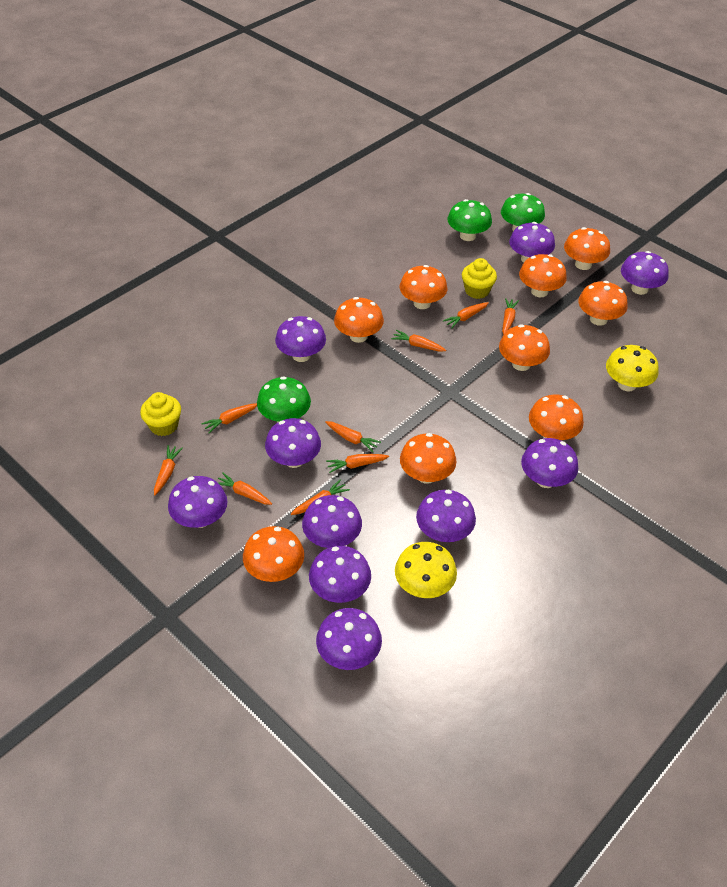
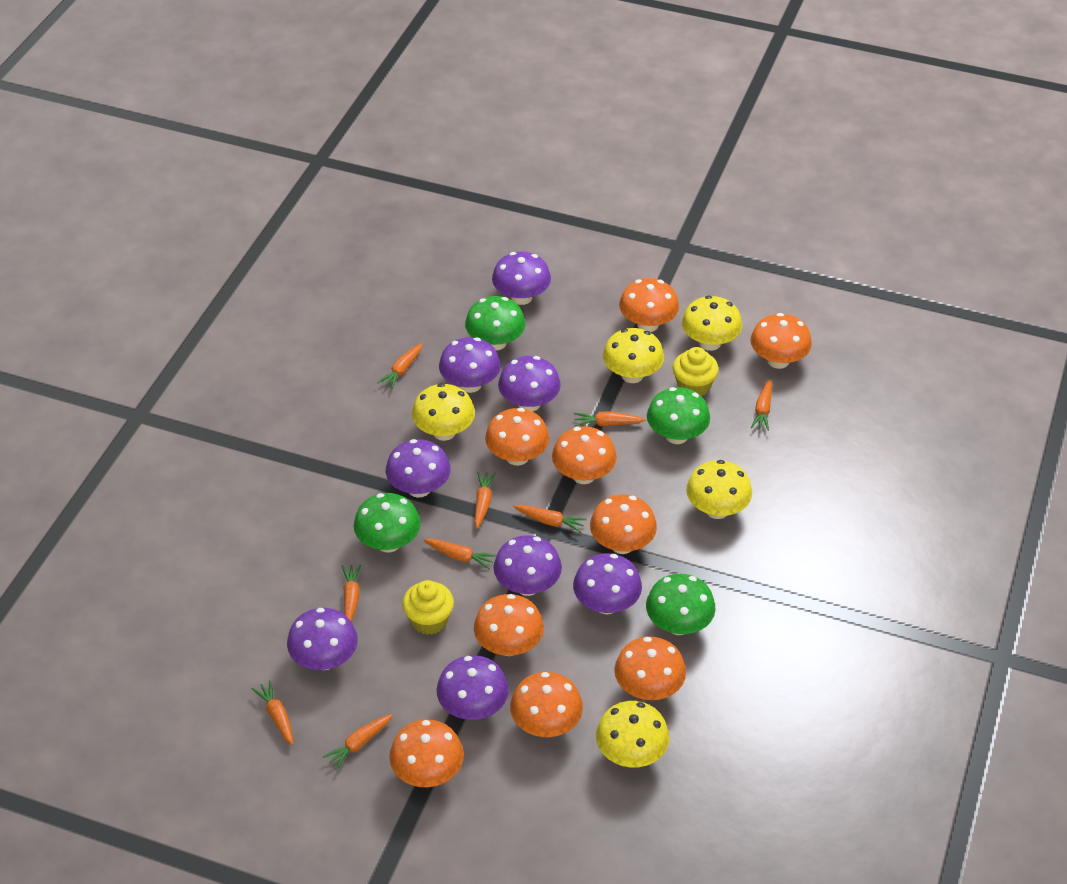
green mushroom: [257,376,311,423] [448,199,492,241] [501,193,545,231] = 3 -> [354,493,421,552] [465,296,526,351] [646,574,716,635] [647,387,710,444] = 4
purple mushroom: [168,476,228,528] [265,418,321,468] [275,316,326,362] [302,495,362,548] [309,546,371,603] [316,608,382,670] [416,490,476,542] [509,222,555,263] [521,438,578,488] [621,251,669,295] = 10 -> [287,608,358,670] [386,439,451,498] [437,655,509,720] [439,337,501,393] [492,251,551,305] [494,535,562,596] [498,356,561,412] [573,553,642,614] = 8
yellow mushroom: [395,542,457,598] [606,345,659,391] = 2 -> [412,383,475,441] [596,701,670,768] [603,328,664,383] [682,296,742,351] [686,460,752,519] = 5

